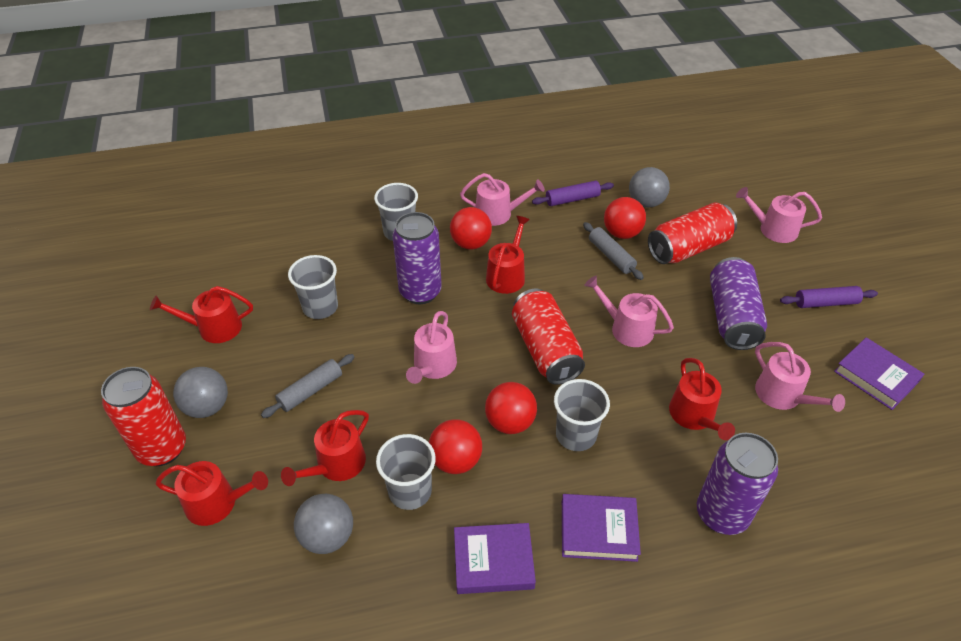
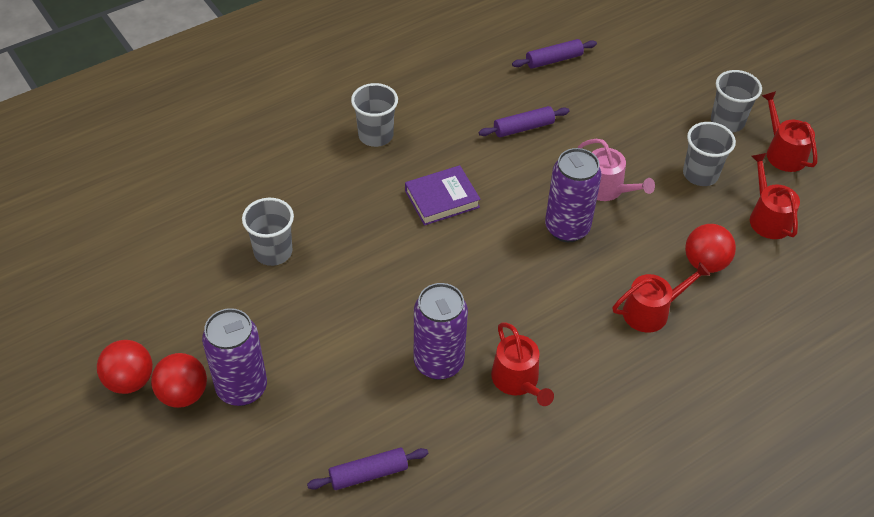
grey ball: [173,367,228,418] [294,494,353,554] [629,167,670,208] = 3 -> none = 0
grey rolling pin: [261,354,355,418] [583,222,644,280] = 2 -> none = 0
pink watering can: [406,311,457,384] [460,173,545,226] [584,276,674,347] [736,187,822,243] [755,342,845,412] = 5 -> [578,139,655,201] = 1
purple book: [454,523,536,594] [562,494,641,562] [834,337,924,410] = 3 -> [405,165,481,226] = 1
purple rolling pin: [532,181,614,206] [780,286,878,308] = 2 -> [307,447,428,490] [479,106,569,137] [512,39,597,69] = 3
red ball: [429,419,482,474] [450,207,492,249] [485,382,537,434] [604,197,646,239] = 4 -> [97,340,153,394] [151,353,207,408] [685,224,736,273] = 3
red can: [101,367,186,466] [512,288,585,385] [648,202,737,264] = 3 -> none = 0
red watering can: [150,286,253,343] [155,461,268,526] [281,410,369,486] [486,216,530,294] [669,358,735,440] = 5 -> [491,322,554,406] [613,262,710,333] [750,153,800,239] [762,91,817,172] = 4

